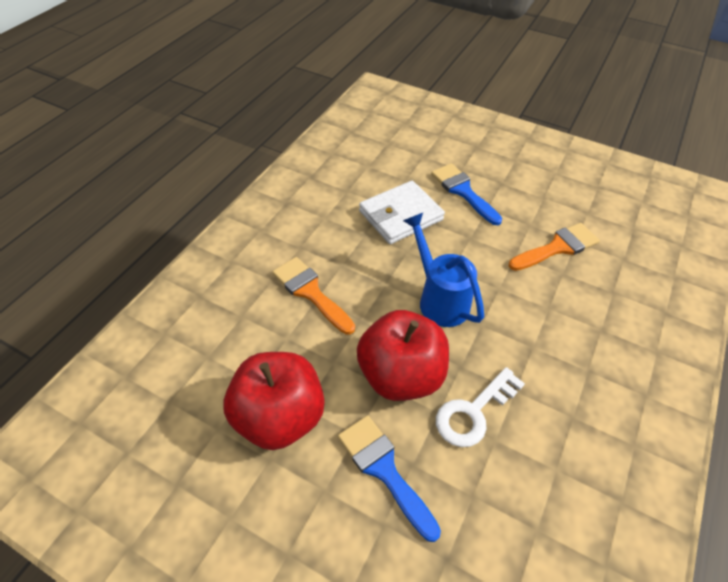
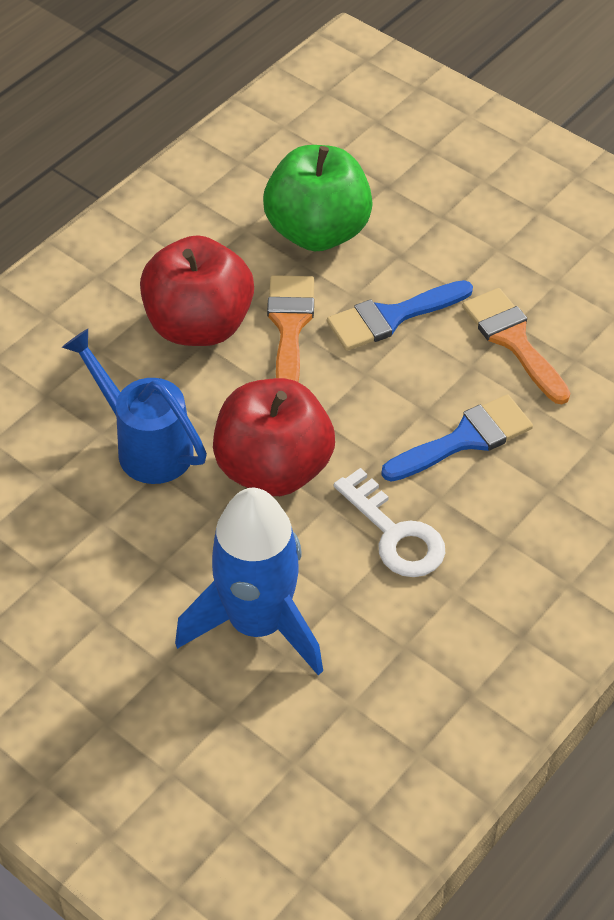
blue rocket: none = 0 -> [175,488,323,676] = 1
green apple: none = 0 -> [263,145,373,251] = 1
white wallet: [359,181,445,244] = 1 -> none = 0

